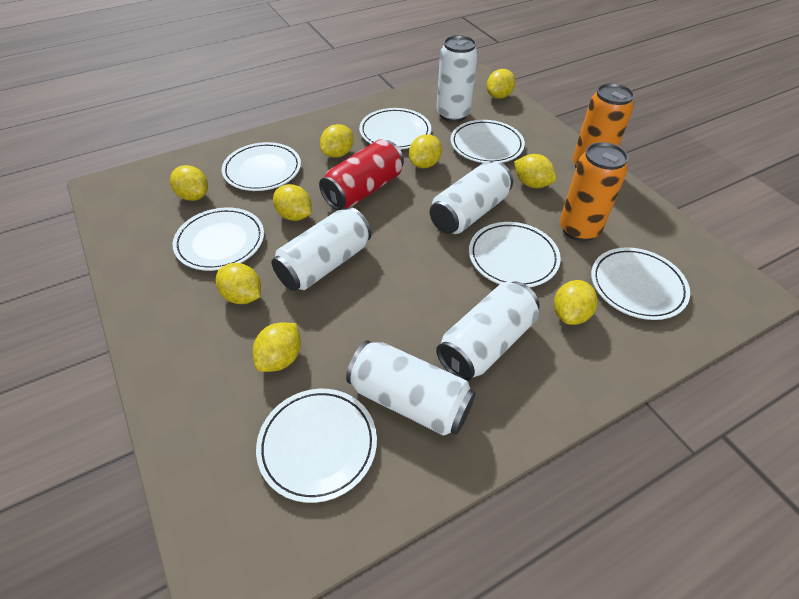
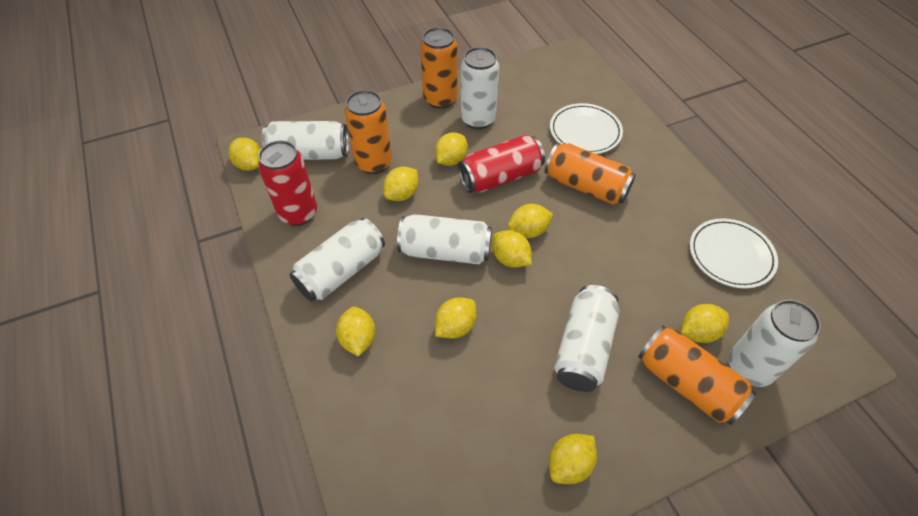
orange can: [560,142,628,241] [573,83,634,168] = 2 -> [344,90,392,174] [420,27,458,109] [545,143,636,205] [638,325,756,425] = 4
red can: [319,140,404,210] = 1 -> [258,140,317,226] [458,135,545,193] = 2
white can: [271,207,372,291] [346,340,476,436] [430,161,513,234] [436,35,478,122] [436,282,539,381] = 5 -> [262,121,349,160] [290,218,385,301] [397,214,492,264] [461,47,499,129] [554,285,620,392] [728,299,821,387] = 6
white plate: [173,207,264,271] [222,142,301,191] [256,389,377,503] [359,108,431,150] [450,120,525,163] [469,222,561,287] [591,247,690,320] = 7 -> [550,103,623,154] [690,218,778,289] = 2

